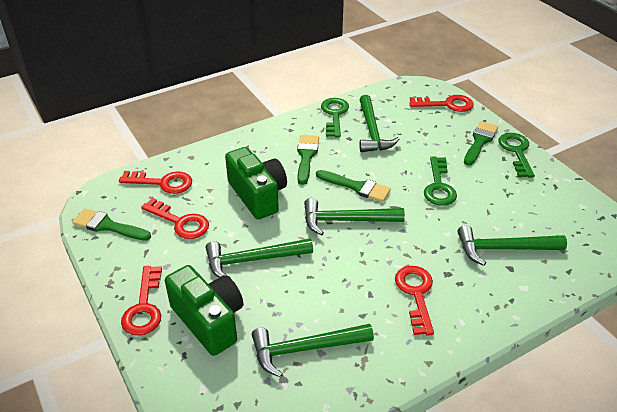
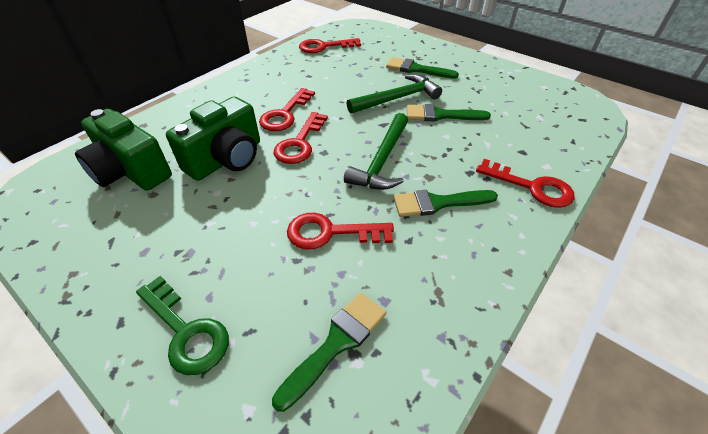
green hammer: [206,238,313,278] [252,324,374,377] [304,198,405,235] [359,95,399,152] [457,225,567,266] = 5 -> [344,113,408,190] [346,74,442,114] = 2
green key: [321,98,349,137] [424,156,457,206] [498,133,535,178] = 3 -> [136,276,229,375] = 1

